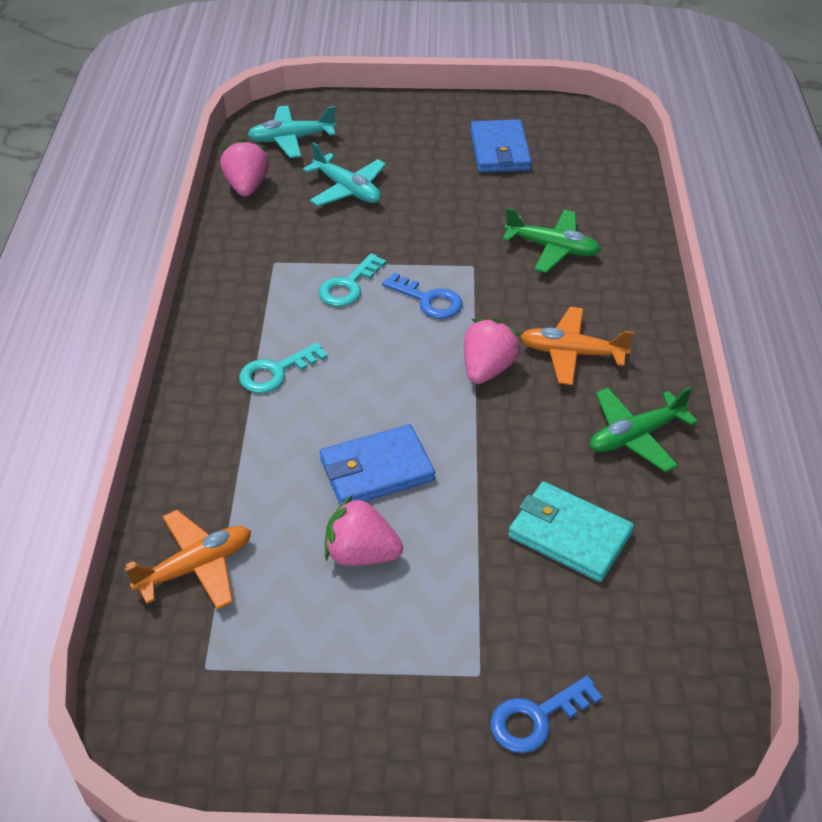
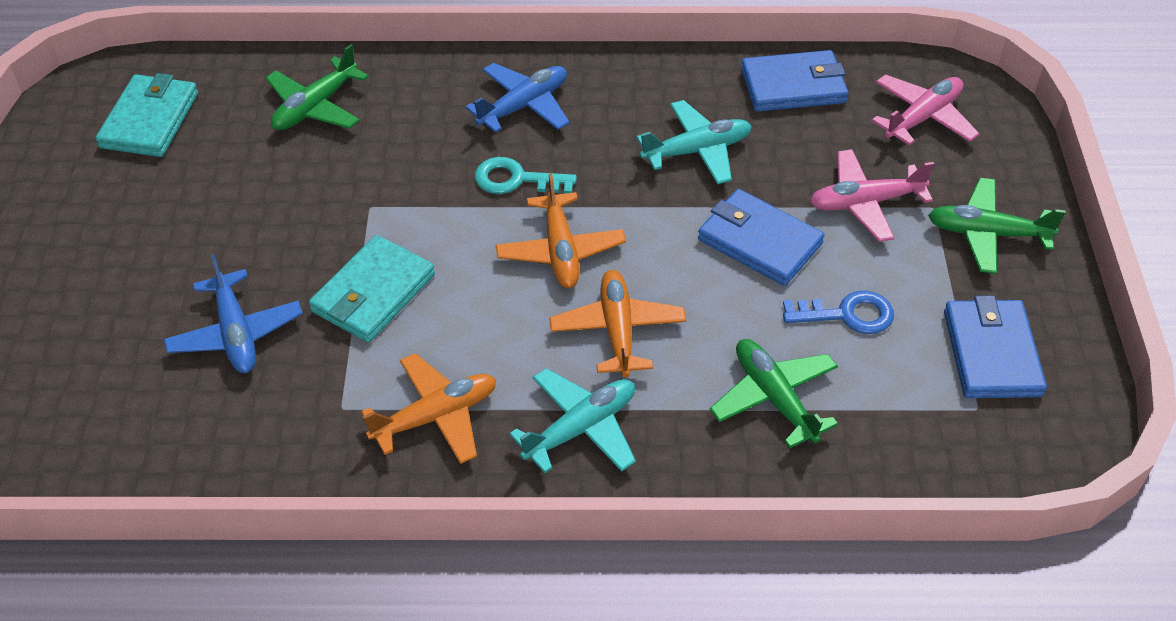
blue key: [382,272,463,319] [490,676,602,753] = 2 -> [783,290,894,334] = 1
blue plane: none = 0 -> [164,254,303,373] [465,63,570,133] = 2
blue wallet: [320,424,435,505] [470,119,532,173] = 2 -> [698,189,825,286] [741,50,848,112] [944,295,1047,398] = 3
green plane: [503,208,601,273] [590,387,698,472] = 2 -> [266,44,369,130] [710,339,838,448] [928,178,1066,274] = 3
orange plane: [125,510,251,610] [520,307,634,385] = 2 -> [361,353,496,464] [496,173,626,288] [549,270,686,378] = 3
pink plane: none = 0 -> [810,149,934,242] [872,74,980,146] = 2
pink strawberry: [220,138,269,196] [325,495,403,566] [464,318,521,384] = 3 -> none = 0
turquoise key: [239,343,328,393] [318,253,386,307] = 2 -> [475,157,577,194] = 1
turquoise wallet: [508,481,634,582] = 1 -> [96,73,198,157] [309,235,435,343] = 2

